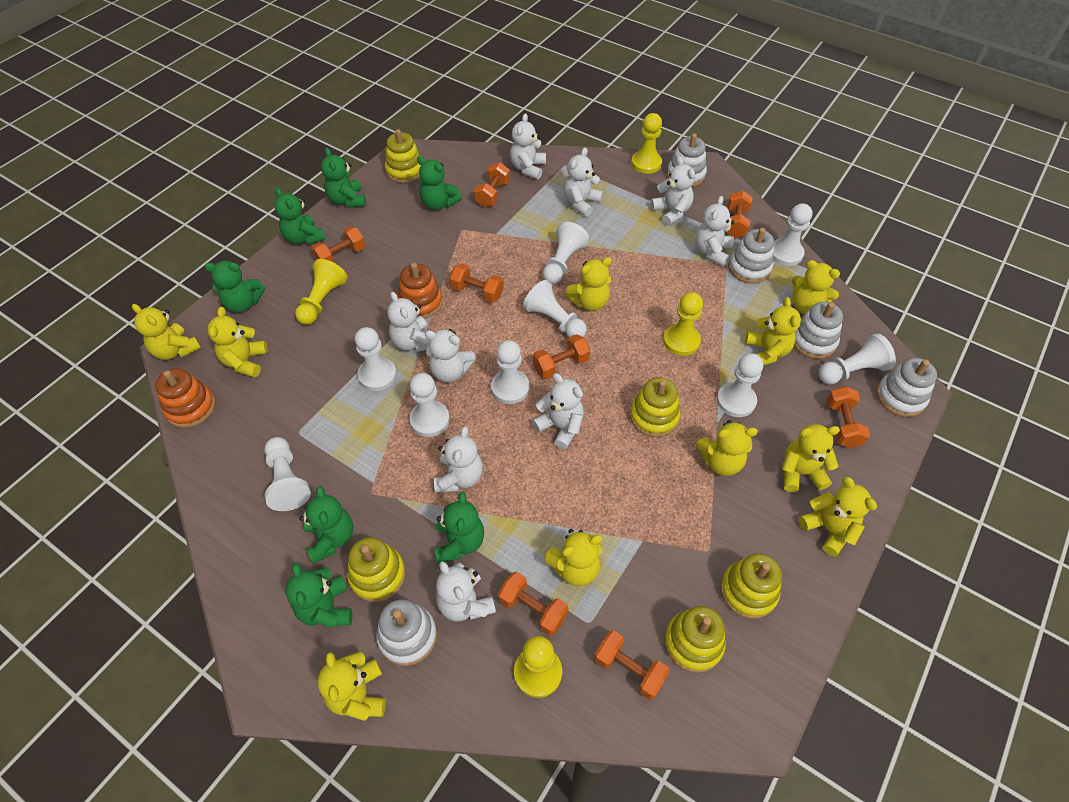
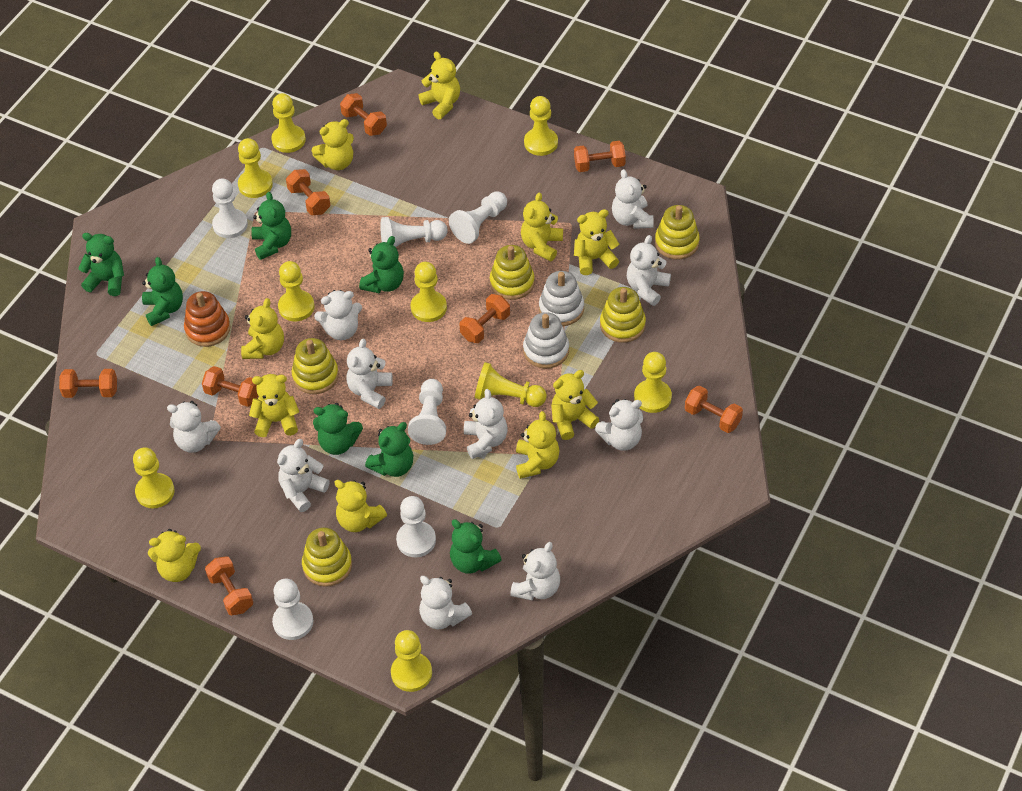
orange stacking toy: [155,368,215,428] [398,263,443,319] = 2 -> [184,291,231,347] = 1
white pawn: [264,437,311,511] [355,327,397,391] [409,373,450,437] [491,340,530,404] [523,280,587,337] [542,222,589,284] [717,353,763,417] [773,203,813,266] [819,333,896,384] = 9 -> [212,178,248,238] [272,578,313,640] [380,217,448,247] [396,496,436,557] [408,379,446,445] [449,191,507,244] = 6
white stacking toy: [376,599,437,666] [667,133,707,187] [728,228,774,284] [794,302,843,359] [876,358,937,417] = 5 -> [523,312,569,369] [539,271,584,326] = 2
white teddy bear: [387,292,430,352] [425,329,476,382] [434,426,483,493] [436,561,496,622] [510,113,546,179] [532,373,584,449] [564,148,603,217] [650,157,695,226] [695,196,735,266] = 9 -> [167,401,221,453] [277,439,329,512] [314,290,362,340] [346,339,393,409] [419,576,472,629] [464,389,507,459] [510,542,560,601] [595,399,643,451] [612,169,654,229] [627,235,671,306] = 10
yellow pawn: [295,259,348,325] [514,636,562,698] [631,113,662,174] [663,292,703,356] = 4 -> [133,447,175,508] [238,138,273,198] [271,93,306,153] [278,261,314,322] [391,630,432,692] [411,262,447,322] [475,362,547,407] [524,96,558,156] [634,352,672,413] = 9

